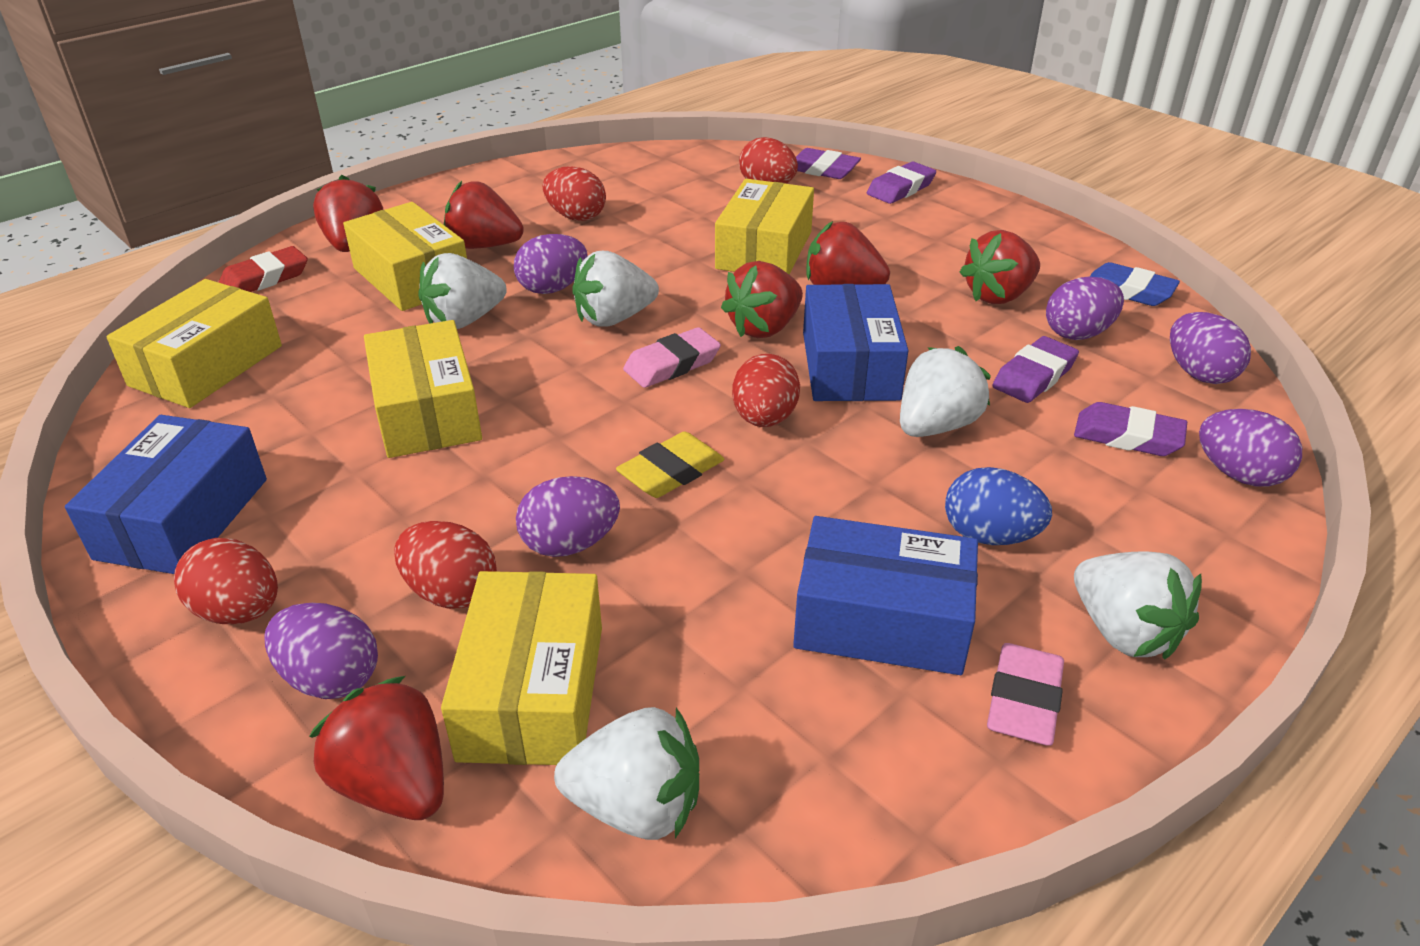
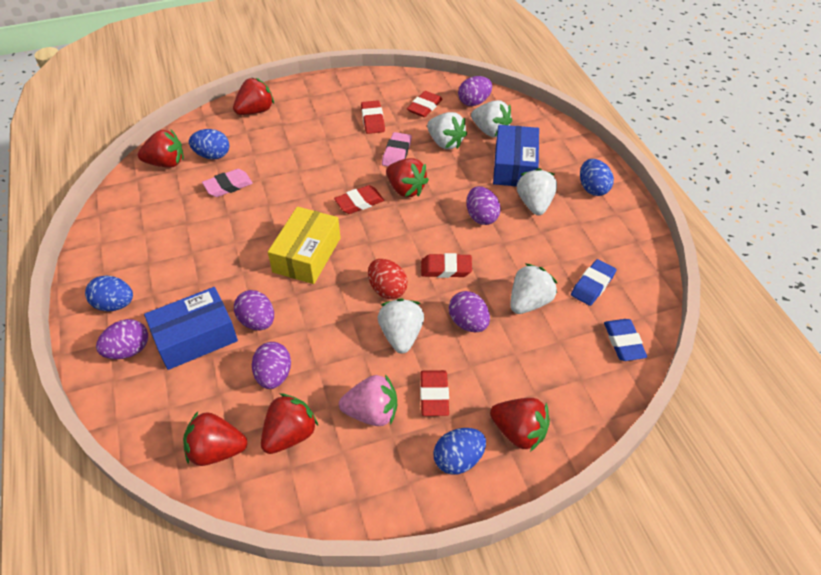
blue box: [65,415,267,574] [793,516,978,675] [803,284,908,401] = 3 -> [144,287,238,370] [493,125,539,186] = 2
blue egg: [945,467,1052,545] = 1 -> [85,275,133,311] [189,129,229,159] [433,428,486,475] [580,159,614,196] = 4
blue eraser: [1090,262,1180,306] = 1 -> [571,259,616,306] [604,319,647,361] = 2
pink strawberry: none = 0 -> [339,374,397,426] = 1
purple eraser: [796,148,861,179] [867,162,936,204] [992,336,1079,403] [1074,402,1187,456] = 4 -> none = 0
red egg: [174,538,278,624] [394,521,497,609] [543,166,606,221] [732,354,800,427] [739,137,798,184] = 5 -> [368,259,408,299] = 1
red eraser: [219,246,308,292] = 1 -> [334,185,384,214] [361,100,385,134] [407,91,443,117] [420,370,449,416] [421,253,472,278] = 5
yellow box: [106,279,282,408] [343,202,467,311] [364,320,482,458] [441,571,602,765] [715,179,814,274] = 5 -> [268,207,341,284] = 1
yellow eraser: [616,431,724,498] = 1 -> none = 0

